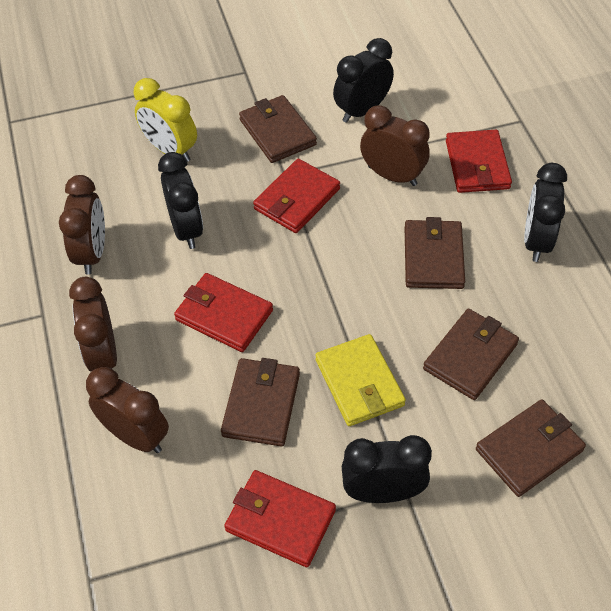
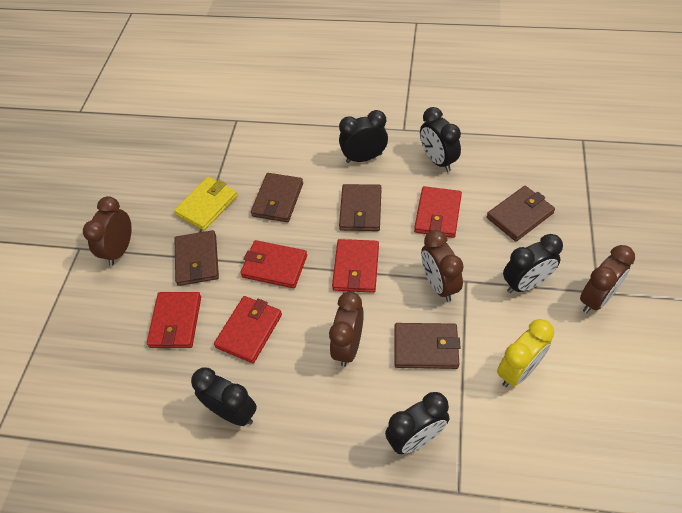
black clock: [158,152,203,249] [333,38,394,123] [342,435,432,503] [524,163,567,262] = 4 -> [191,368,257,426] [339,110,388,163] [385,392,449,454] [420,107,461,172] [503,234,563,293] = 5
red wallet: [174,273,273,352] [224,470,336,567] [253,159,340,233] [446,130,512,193] = 4 -> [147,292,201,348] [214,296,282,363] [241,240,307,288] [332,239,379,293] [414,186,462,238] = 5

